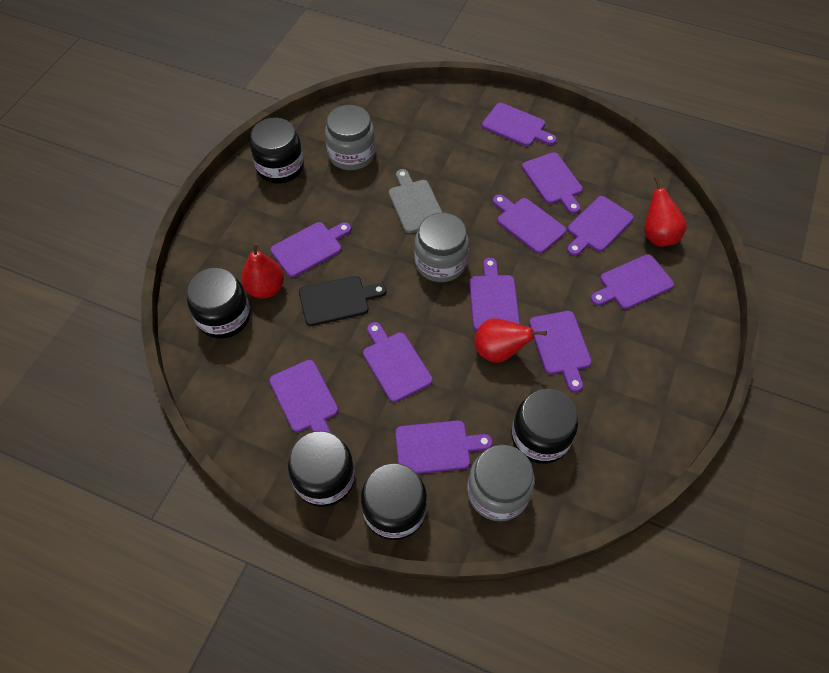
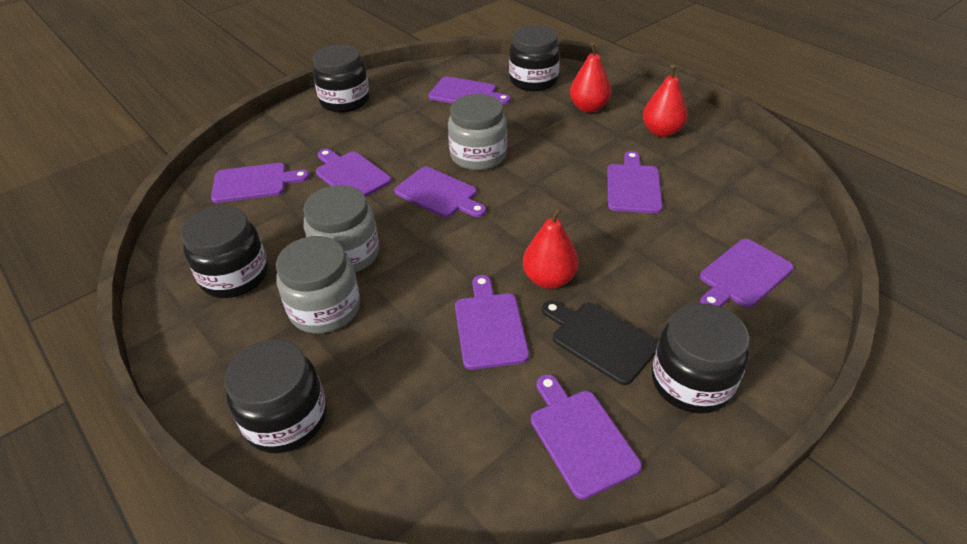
grey cutting board: [389,169,443,233] = 1 -> none = 0
purple cutting board: [269,360,338,433] [271,222,351,277] [363,322,433,402] [395,420,493,474] [469,258,520,331] [482,103,557,147] [493,194,567,254] [522,152,583,214] [529,311,592,392] [567,196,634,256] [591,254,674,309] = 11 -> [211,163,310,203] [316,149,392,197] [394,167,486,218] [429,76,511,104] [455,275,529,370] [531,374,642,500] [607,151,663,213] [700,239,794,308] = 8

